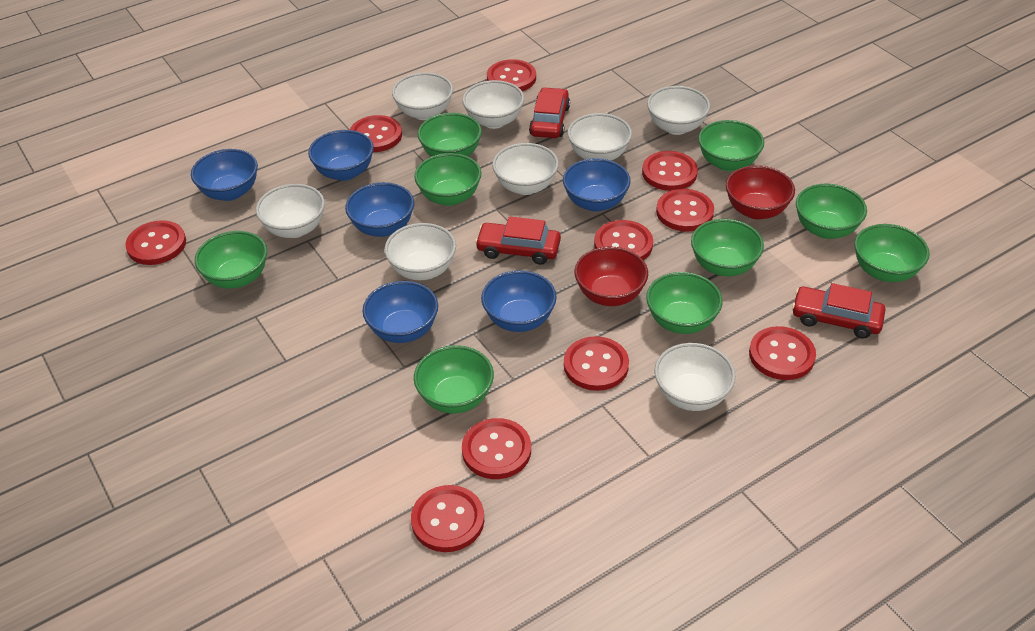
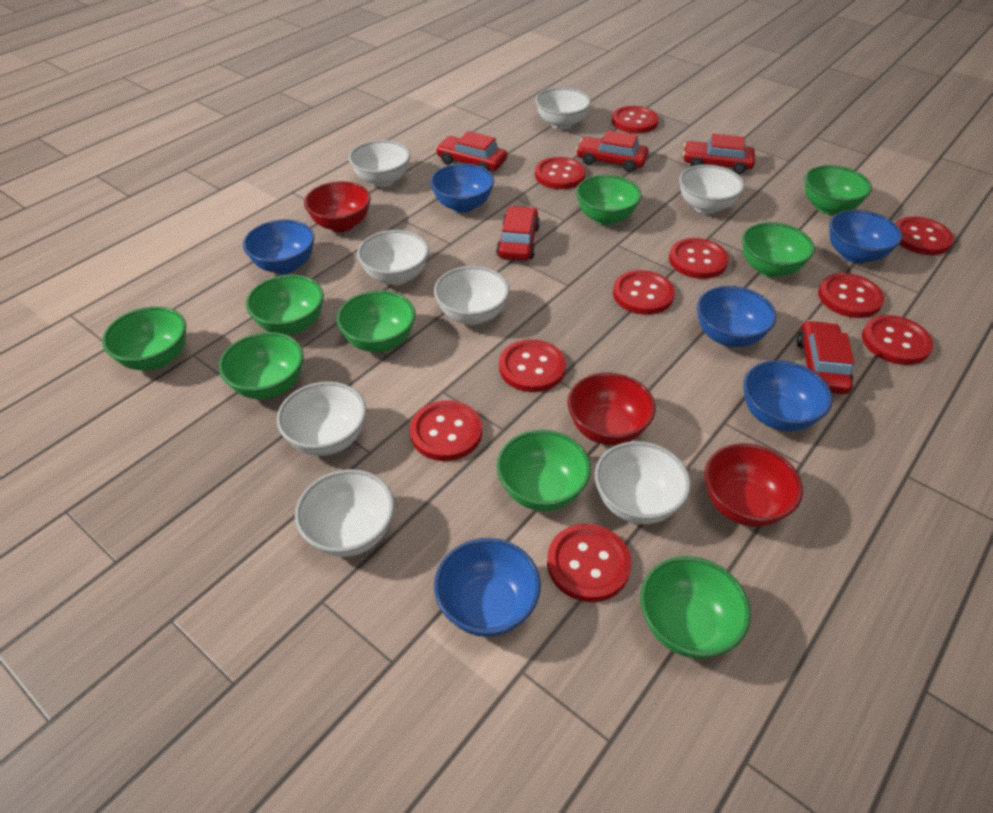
red bowl: [575,247,648,306] [726,165,795,219] = 2 -> [304,181,371,232] [567,372,656,445] [705,443,803,527] = 3
red car: [475,217,561,265] [529,87,570,138] [792,283,885,339] = 3 -> [436,131,507,172] [496,206,540,261] [576,130,649,172] [683,134,755,174] [797,320,854,394] = 5

